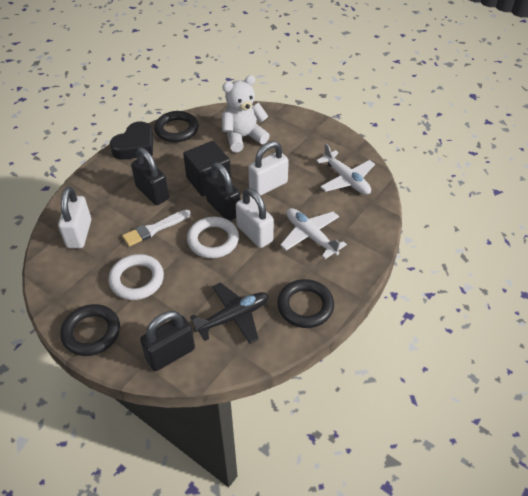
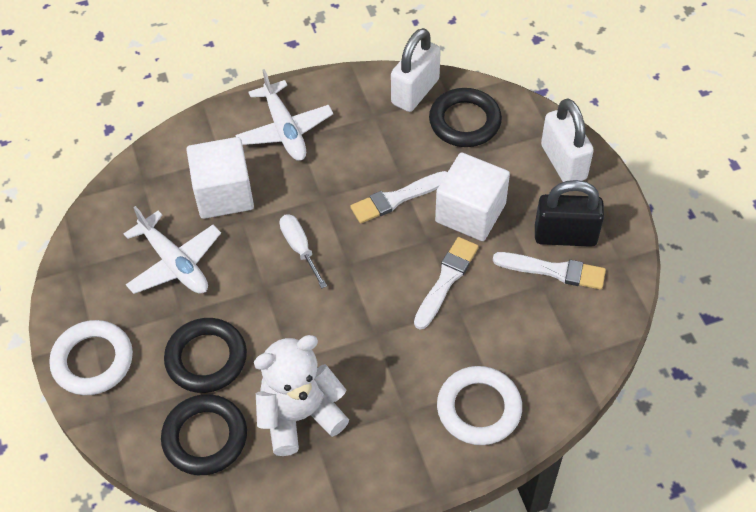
black cube: [183,141,231,196] = 1 -> none = 0
black heart: [110,121,153,160] = 1 -> none = 0
black padlock: [131,148,169,205] [140,311,195,371] [204,162,241,221] = 3 -> [535,180,604,247] = 1
black plane: [190,282,269,344] = 1 -> none = 0
white brush: [122,210,191,247] = 1 -> [350,171,447,223] [414,237,479,329] [493,252,606,290] = 3
white cube: none = 0 -> [186,137,254,219] [435,152,510,241] = 2
white padlock: [58,187,91,248] [236,188,274,248] [249,141,289,196] = 3 -> [391,28,441,112] [541,98,594,182] = 2
white screwdriver: none = 0 -> [279,214,327,288] = 1

